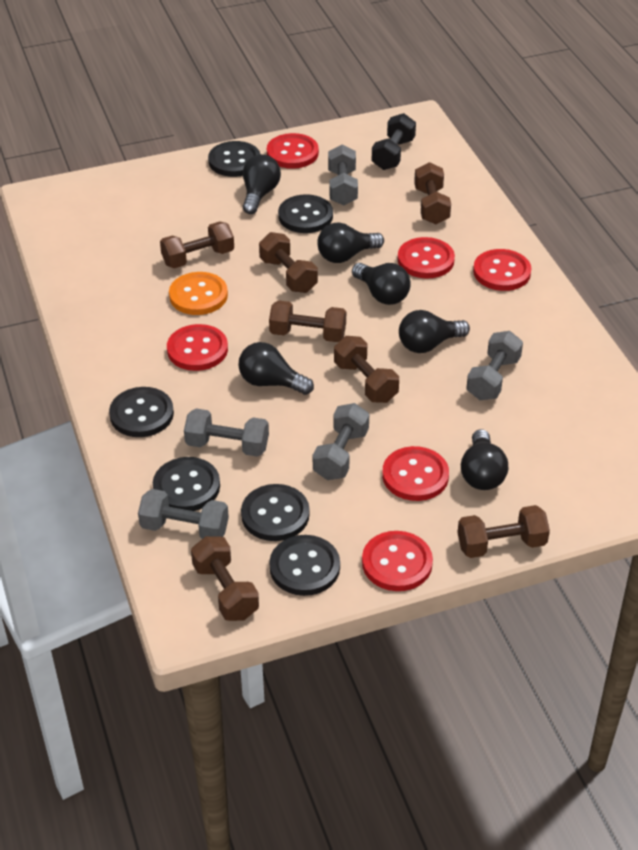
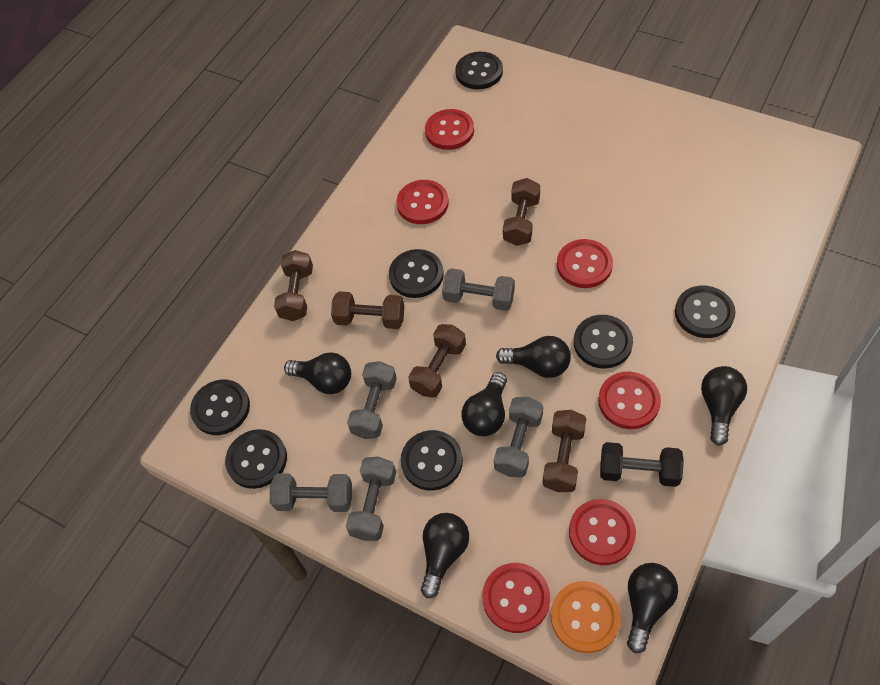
black button: [109,387,174,437] [153,457,220,511] [208,141,260,177] [241,484,310,541] [269,535,340,596] [278,194,333,233] = 6 -> [190,380,250,435] [225,429,287,489] [389,249,444,298] [401,430,463,491] [455,52,503,89] [574,315,633,368] [675,286,736,338] = 7
brown dumbbell: [160,221,234,268] [191,536,259,621] [259,232,318,293] [269,300,346,342] [334,336,399,403] [414,162,451,224] [457,505,550,558] = 7 -> [274,250,313,321] [331,291,404,329] [408,324,466,398] [503,178,540,246] [542,410,587,492] = 5

